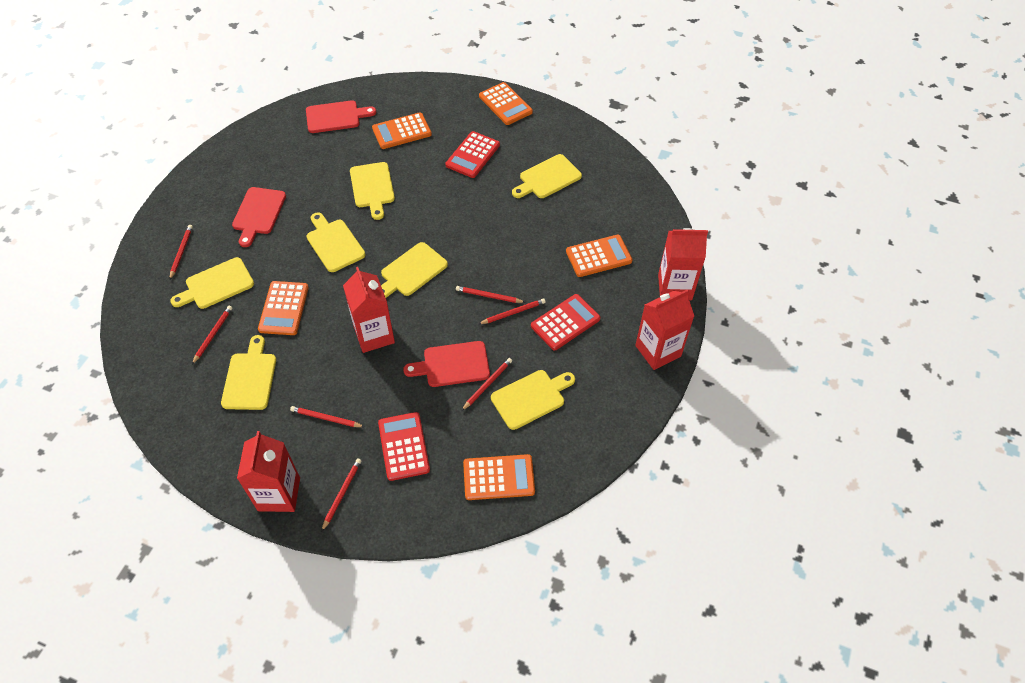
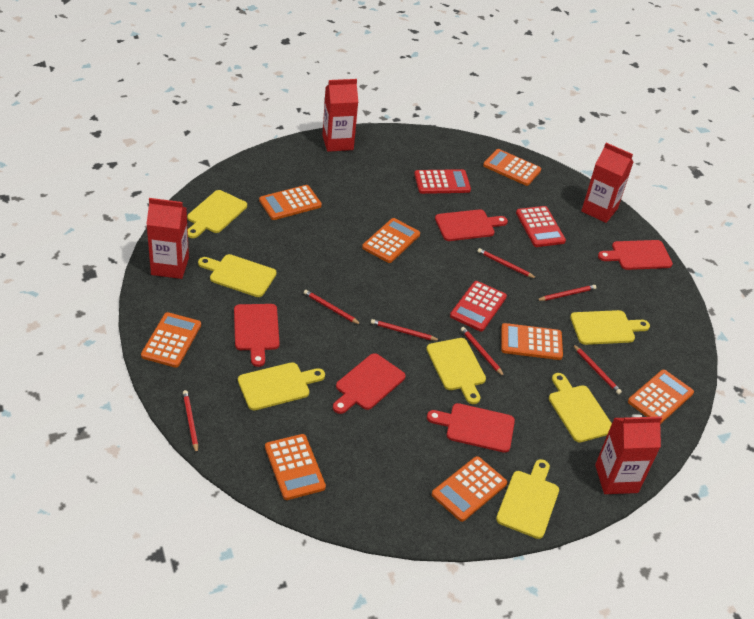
orange calculator: [258,281,309,335] [372,112,432,149] [463,454,535,500] [479,82,533,125] [566,235,633,277] = 5 -> [141,312,201,368] [259,185,322,220] [265,434,326,500] [362,218,420,263] [432,456,507,522] [483,149,541,186] [501,323,563,360] [628,370,694,424] = 8
red cutting board: [232,187,286,247] [306,100,376,133] [403,341,490,387] = 3 -> [234,304,279,367] [333,353,405,414] [427,403,515,453] [435,209,508,241] [598,240,673,270] = 5

